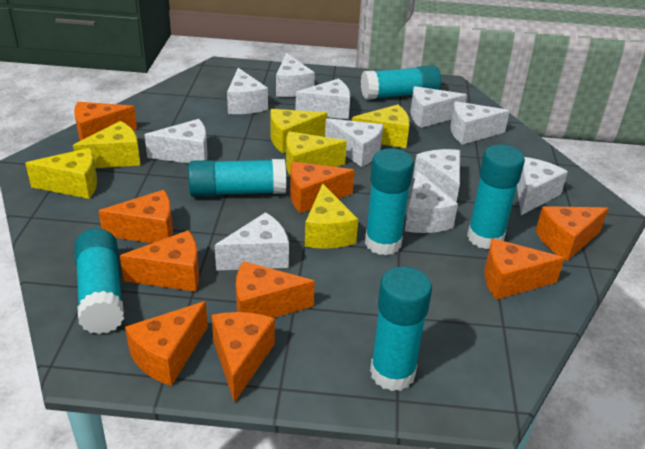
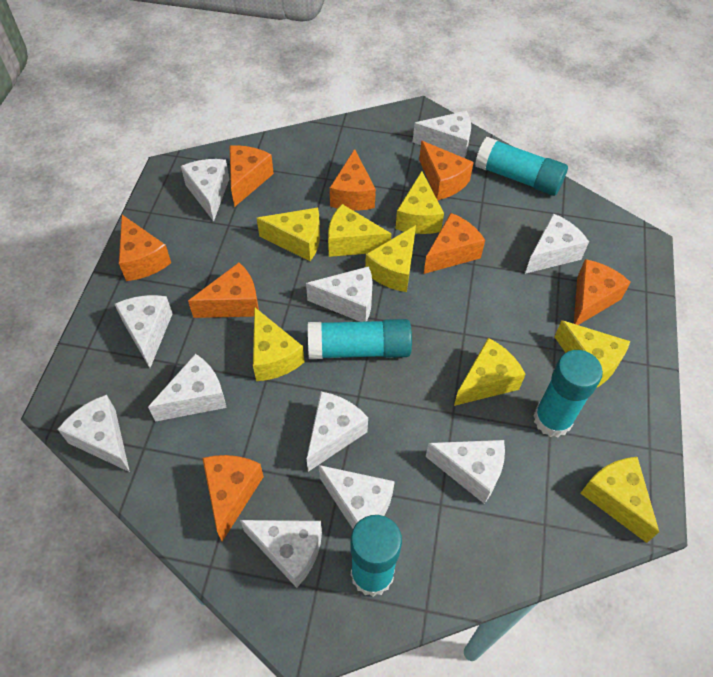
orange cheese: [74,102,137,141] [98,190,173,243] [120,230,199,292] [125,301,208,386] [211,312,275,403] [236,261,315,318] [290,162,355,213] [485,238,565,300] [536,206,608,261] = 9 -> [119,215,171,281] [188,262,259,318] [202,455,264,541] [229,145,274,207] [330,149,376,211] [419,141,474,200] [424,213,485,274] [574,259,631,325] = 8
turquoise glue stick: [74,228,124,334] [188,159,286,197] [361,65,441,100] [365,148,414,255] [370,267,432,391] [467,145,525,249] = 6 -> [308,319,412,359] [351,515,402,597] [475,137,568,196] [533,350,603,437] = 4
yellow cheese: [25,148,97,199] [73,121,140,168] [270,109,328,153] [286,131,347,175] [305,183,358,249] [352,105,410,148] = 6 -> [253,307,304,381] [257,207,320,261] [328,204,391,257] [365,225,416,292] [395,171,444,234] [454,338,526,406] [554,320,630,388] [580,457,659,543] = 8

